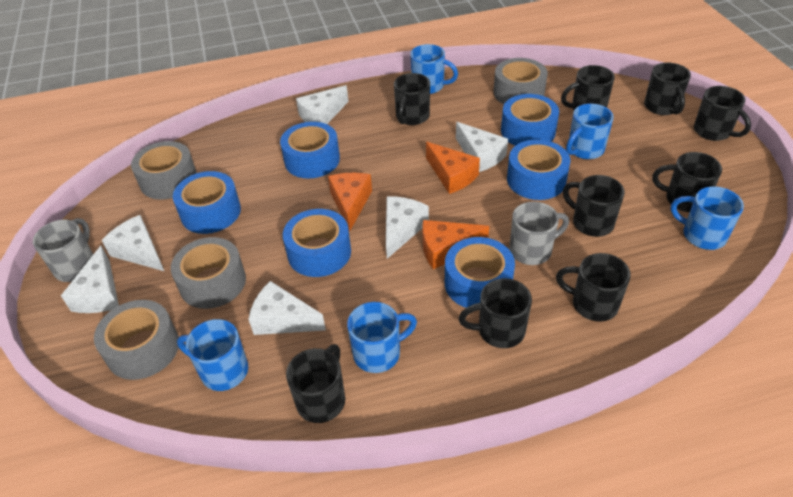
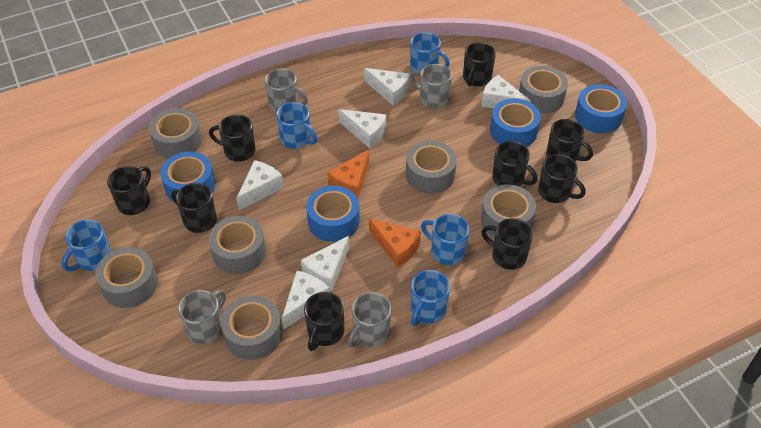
blue tape: [173,171,241,234] [280,122,340,178] [283,209,351,277] [445,237,515,308] [501,94,559,146] [507,140,570,200] = 6 -> [160,152,216,203] [306,186,360,242] [490,98,541,147] [575,84,627,133] = 4
grey mug: [33,218,93,282] [509,201,569,265] = 2 -> [178,289,226,344] [265,68,308,113] [347,292,392,347] [410,64,452,109] = 4
grey tape: [94,300,179,380] [131,141,197,200] [171,237,246,309] [493,58,548,104] = 4 -> [95,247,158,308] [149,108,202,158] [209,216,266,274] [221,295,282,360] [406,141,457,194] [481,184,536,237] [519,66,568,113] = 7
orange cheese: [328,173,372,232] [422,220,489,269] [426,142,480,194] = 3 -> [327,149,369,198] [369,218,421,267] = 2

